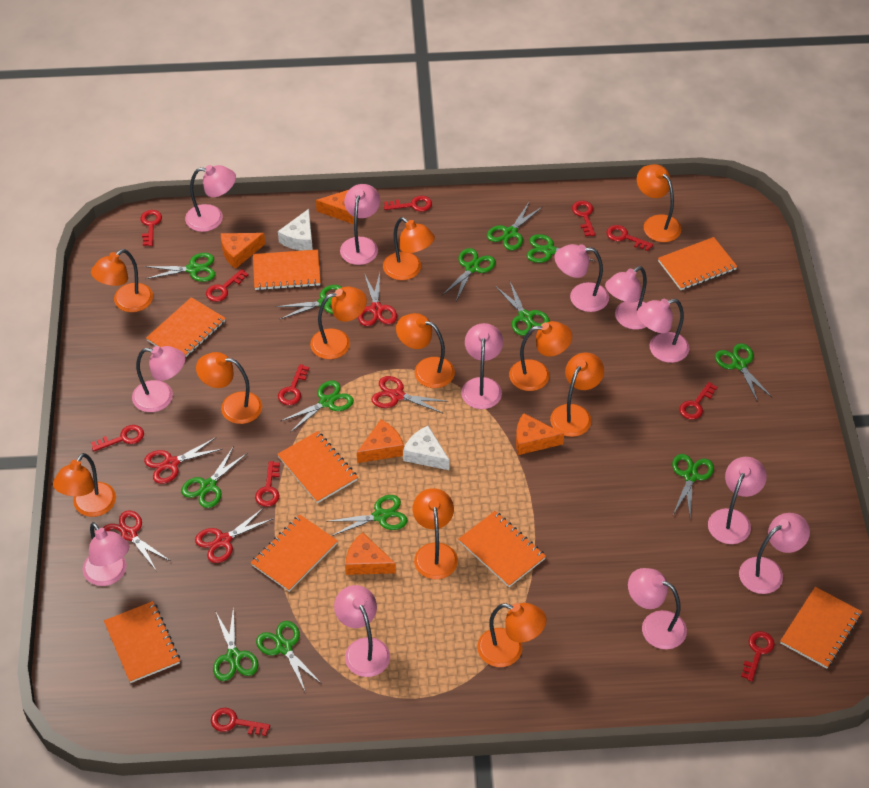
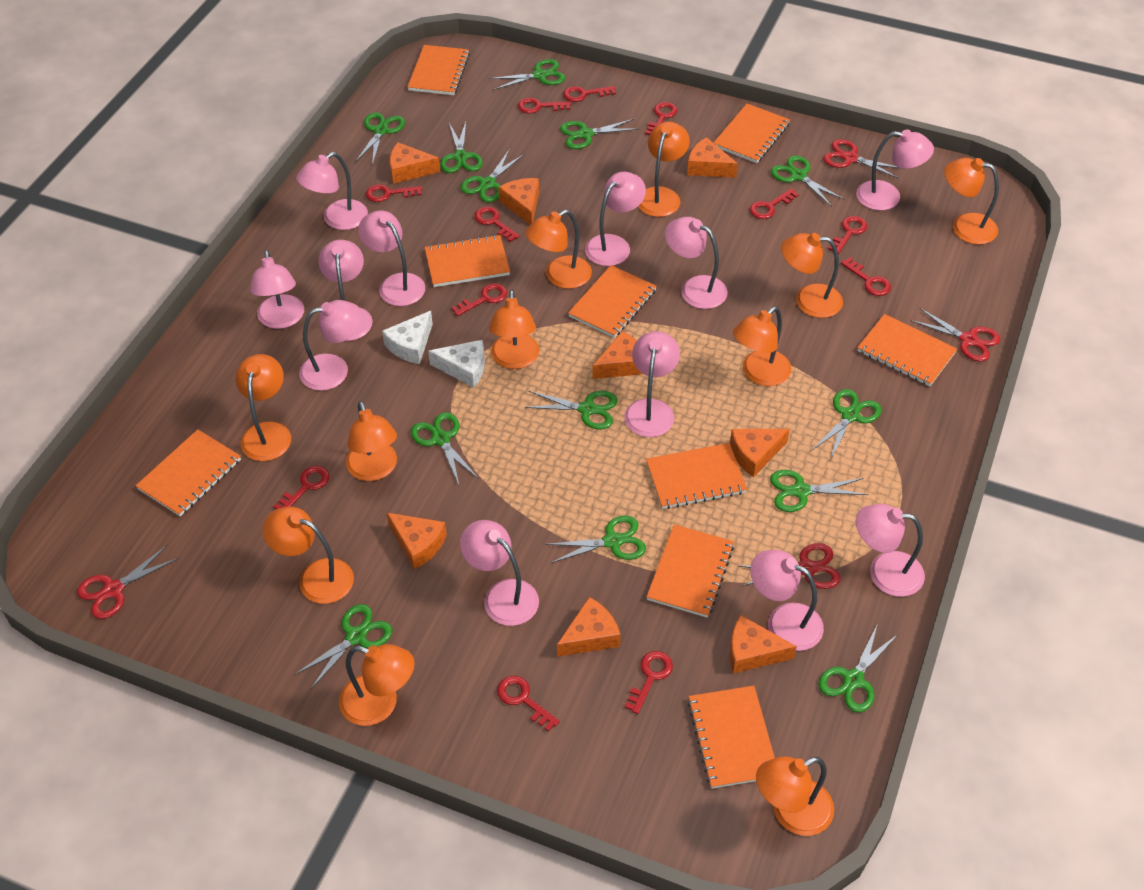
orange cheese: [221,233,265,269] [316,189,354,224] [345,532,396,575] [357,420,404,463] [516,413,564,455] = 5 -> [386,513,447,569] [390,142,440,184] [498,178,539,225] [557,597,621,657] [593,331,643,379] [687,137,738,178] [730,429,790,477] [730,615,797,673] = 8
orange notebook: [104,601,180,683] [146,297,226,358] [251,515,338,592] [253,249,321,290] [277,431,358,503] [459,511,546,587] [658,237,737,290] [780,587,862,669] = 8 -> [136,429,241,516] [407,45,470,95] [424,235,510,287] [568,265,657,338] [646,443,747,509] [646,524,734,618] [687,686,775,789] [713,104,790,163] [857,314,957,386] = 9
red key: [91,425,144,451] [141,210,162,246] [206,269,248,302] [211,708,270,736] [255,461,280,507] [278,364,309,405] [384,196,432,212] [572,201,595,237] [606,225,653,251] [679,382,717,420] [741,631,775,681] = 11 -> [273,466,329,509] [366,184,422,202] [451,283,507,316] [474,207,520,242] [497,676,560,732] [518,97,571,114] [563,86,616,102] [625,651,673,714] [645,102,677,135] [750,188,799,219] [828,216,867,254] [841,257,891,296] = 12
red scissors: [103,510,170,571] [144,437,222,484] [195,508,274,563] [358,273,397,326] [371,376,449,413] = 5 -> [77,545,179,619] [739,543,841,589] [823,139,903,179] [910,308,1000,362] = 4

